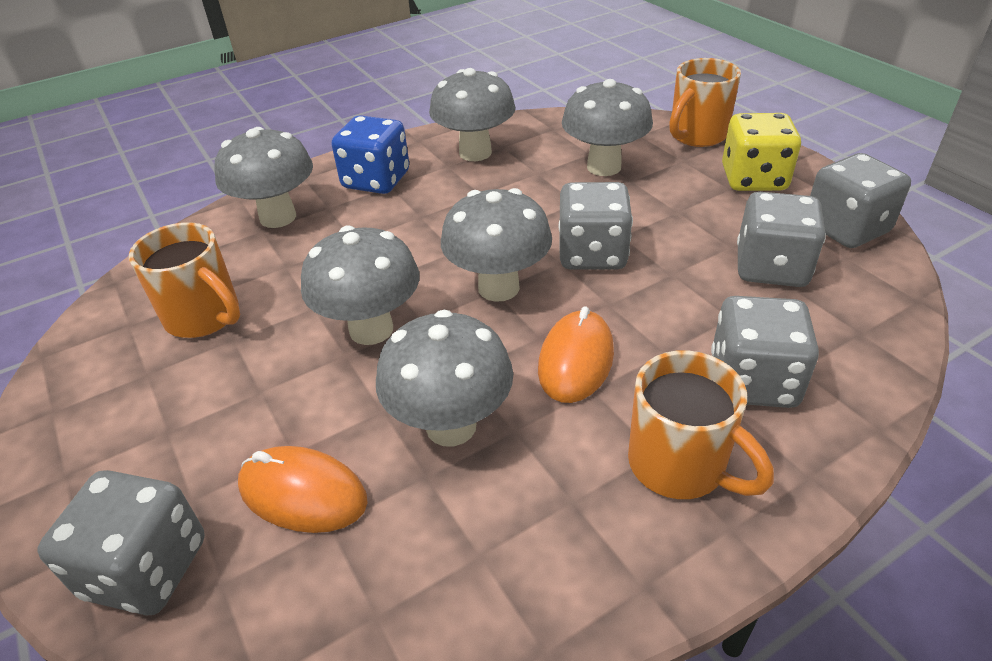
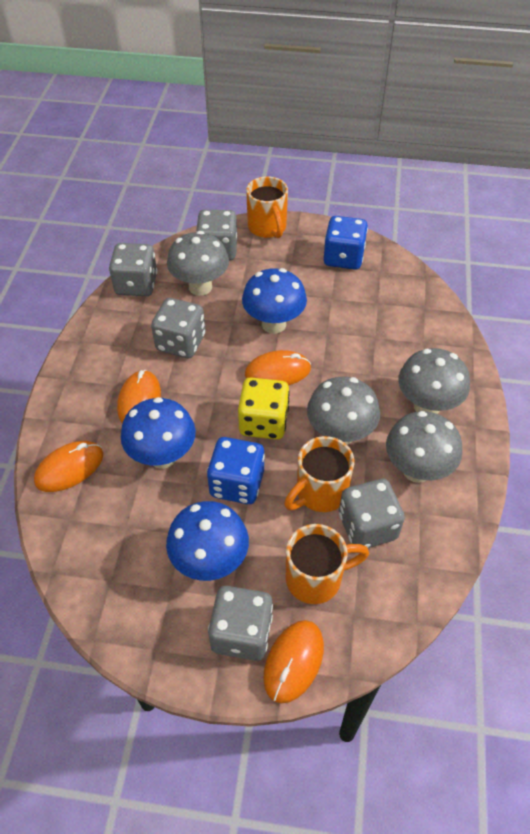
blue dice: [332,115,409,194] = 1 -> [207,437,265,504] [324,216,368,270] = 2
blue mushroom: none = 0 -> [121,397,196,469] [166,501,249,581] [242,268,307,334] = 3
grey mushroom: [214,127,313,228] [301,225,419,345] [376,310,513,447] [429,68,515,161] [441,188,552,302] [562,79,653,176] = 6 -> [167,231,229,296] [307,376,380,445] [386,411,462,483] [398,348,470,414] = 4
orange mouse: [238,446,368,533] [538,306,614,403] = 2 -> [34,441,103,492] [117,370,161,423] [245,350,311,385] [263,620,324,704] = 4

